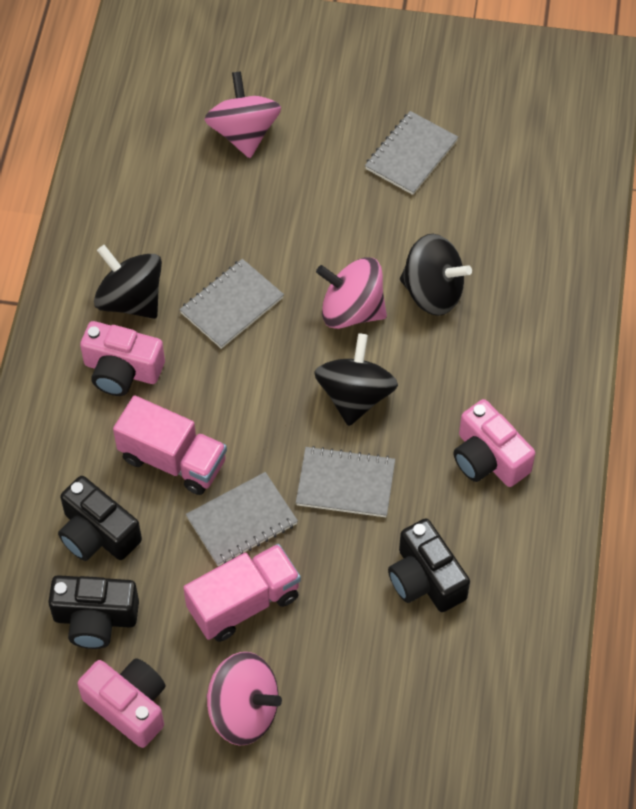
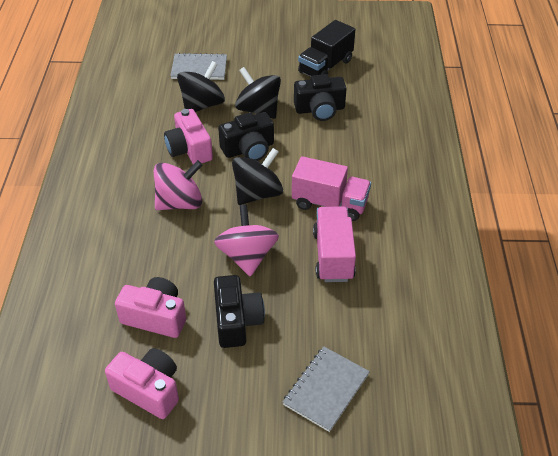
black truck: none = 0 -> [298,20,355,77] = 1
grey notebook: [179,259,284,349] [186,472,298,566] [296,446,395,517] [365,111,458,195] = 4 -> [170,53,227,80] [283,346,370,432] = 2
pink spinning top: [204,71,281,158] [207,652,282,746] [316,257,387,329] = 3 -> [154,160,202,210] [214,204,279,276] = 2

